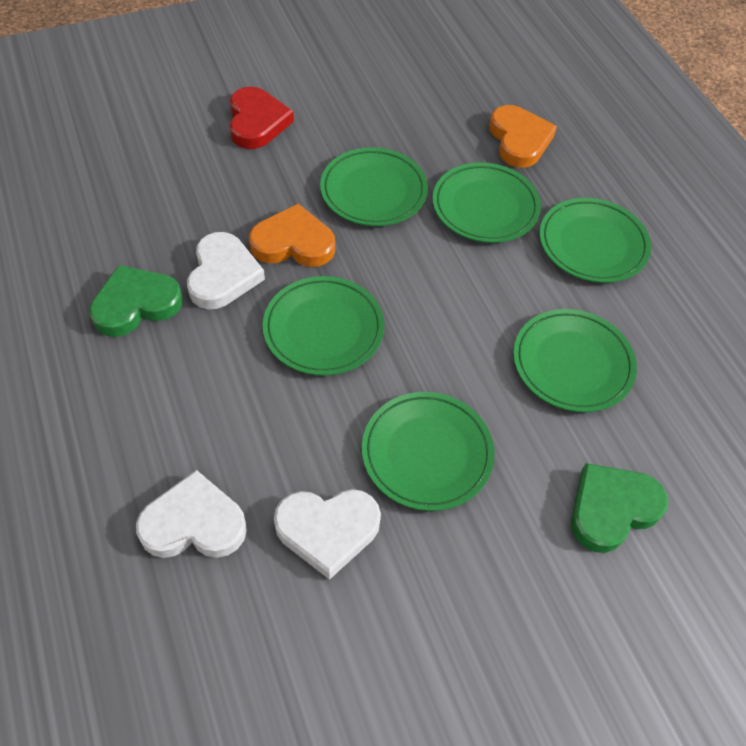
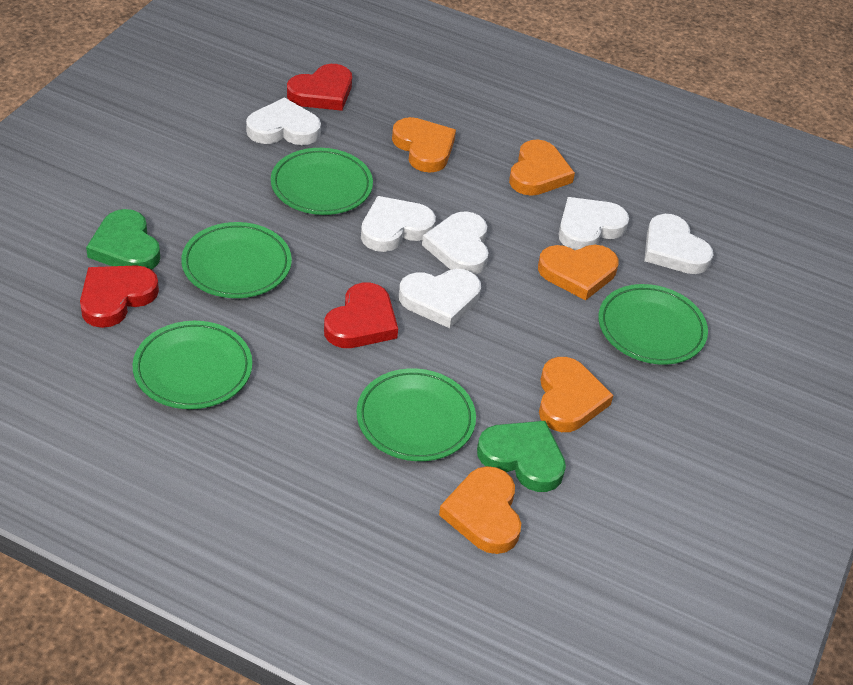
green plate: [263,276,384,376] [320,147,428,226] [362,392,495,511] [433,162,541,243] [513,309,637,412] [540,198,651,283] = 6 -> [133,321,252,409] [181,222,292,298] [271,148,373,215] [356,368,476,461] [598,284,708,365] = 5
orange heart: [249,204,335,267] [489,105,557,168] = 2 -> [392,117,456,173] [439,466,521,554] [509,139,575,196] [538,245,619,301] [539,357,613,432] = 5
red heart: [230,86,294,149] = 1 -> [80,265,159,328] [287,64,352,111] [324,283,398,348] = 3
white heart: [136,470,247,558] [187,232,265,309] [274,489,381,580] = 3 -> [246,97,321,145] [361,196,436,252] [399,269,481,328] [422,211,489,275] [558,197,629,250] [644,214,713,274] = 6

